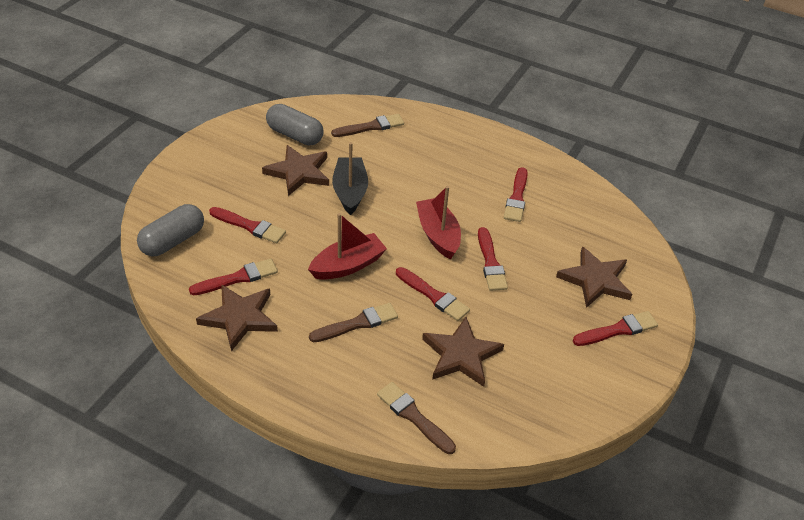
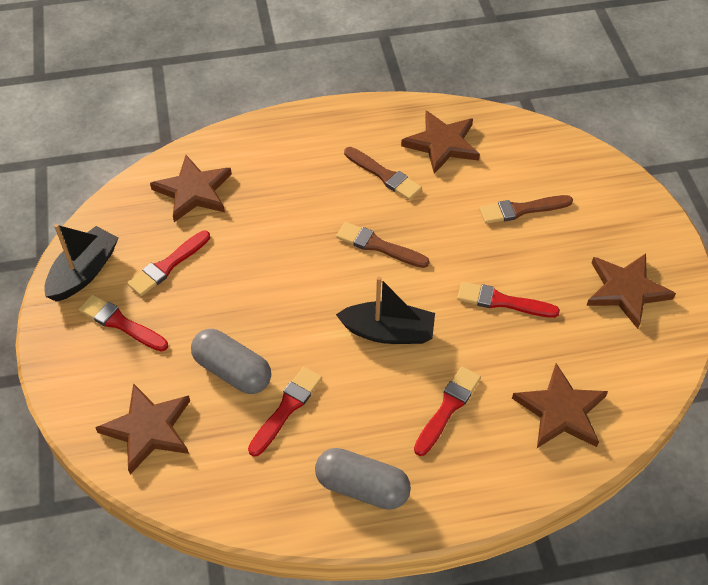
black boat: [332,142,368,215] = 1 -> [44,224,119,302] [336,276,435,344] = 2
brown star: [196,284,278,351] [262,145,329,196] [422,317,504,387] [556,246,632,308] = 4 -> [95,383,190,475] [150,155,232,222] [401,110,480,174] [512,363,608,448] [586,253,676,329] = 5
red boat: [308,213,387,280] [416,186,461,259] = 2 -> none = 0
red brush: [189,259,278,295] [209,207,286,243] [396,267,470,321] [478,227,508,291] [504,167,528,222] [573,311,658,346] = 6 -> [79,294,168,352] [127,231,210,296] [248,367,322,457] [414,366,481,456] [457,282,560,318] = 5

